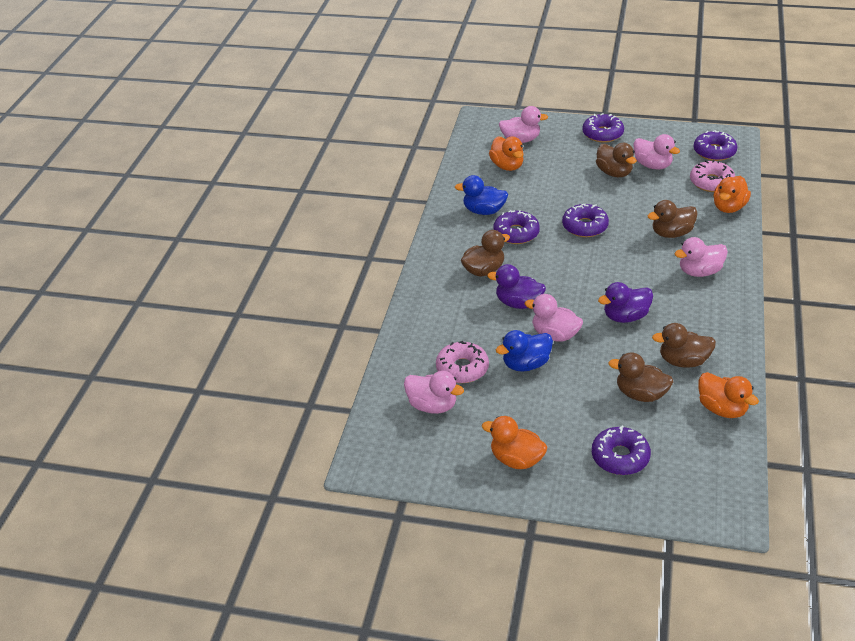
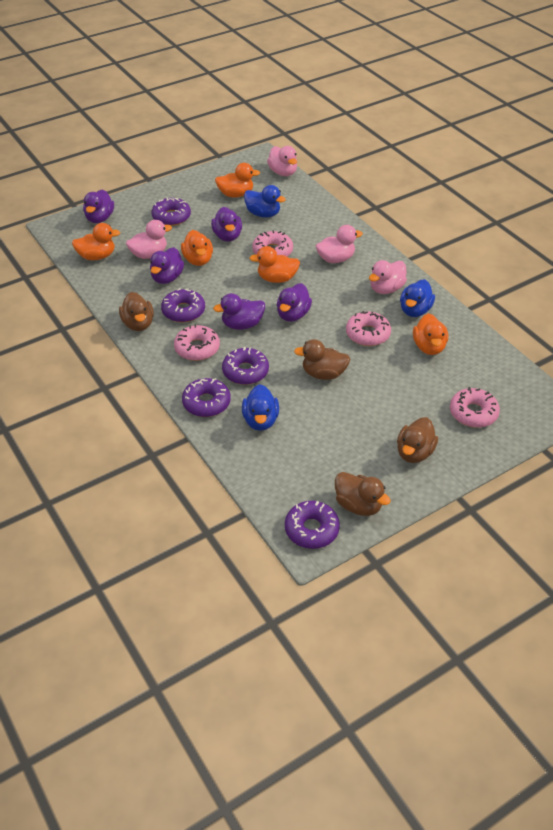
blue duck: [455,175,508,215] [496,330,553,372] = 2 -> [242,384,279,431] [244,185,286,218] [400,279,435,317] = 3
brown duck: [461,230,510,277] [596,143,637,177] [608,352,673,402] [648,200,698,238] [652,323,716,368] = 5 -> [119,292,154,331] [294,339,350,380] [335,472,391,516] [397,417,438,463] = 4
orange duck: [482,416,547,469] [489,136,524,171] [698,372,759,418] [713,176,751,213] = 4 -> [72,223,120,260] [181,230,213,266] [215,163,260,198] [249,246,300,283] [413,313,448,355] = 5
pink donut: [436,341,489,383] [690,160,735,192] = 2 -> [174,324,220,361] [252,230,293,257] [346,311,391,346] [450,387,500,428] = 4
pink duck: [404,371,464,414] [499,106,548,143] [525,294,583,342] [633,134,680,169] [674,237,728,277] = 5 -> [126,220,172,259] [267,146,297,176] [316,225,363,263] [369,260,407,294] = 4
purple duck: [487,264,546,309] [598,282,653,323] = 2 -> [83,189,114,223] [150,247,184,284] [211,207,242,242] [213,293,265,330] [277,283,312,322] = 5

